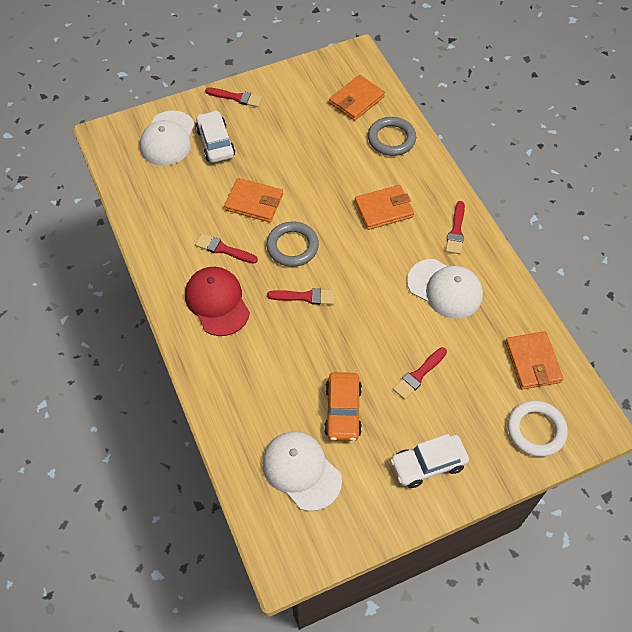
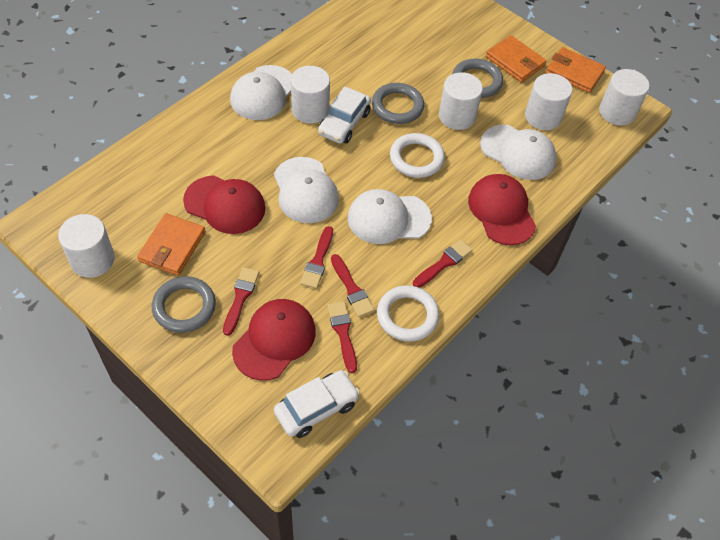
grey ring: [266,221,319,267] [368,117,416,156] = 2 -> [152,276,216,333] [372,83,424,124] [452,59,503,98] = 3
orange car: [324,372,362,441] = 1 -> none = 0
orange wallet: [224,178,283,222] [329,75,385,121] [354,185,414,230] [505,331,563,389] = 4 -> [137,213,205,276] [486,35,547,83] [546,47,606,93] = 3
red cap: [185,267,250,336] = 1 -> [183,175,265,234] [232,299,316,381] [468,174,536,245] = 3
white cap: [140,110,195,166] [262,431,342,511] [407,259,483,319] = 3 -> [230,65,292,120] [274,157,339,223] [348,189,432,244] [480,125,556,180] = 4
white cylinder: none = 0 -> [58,214,115,278] [291,66,330,124] [439,72,483,130] [525,73,572,130] [599,69,650,126] = 5
white ring: [508,400,568,457] = 1 -> [377,285,439,342] [390,133,445,178] = 2

